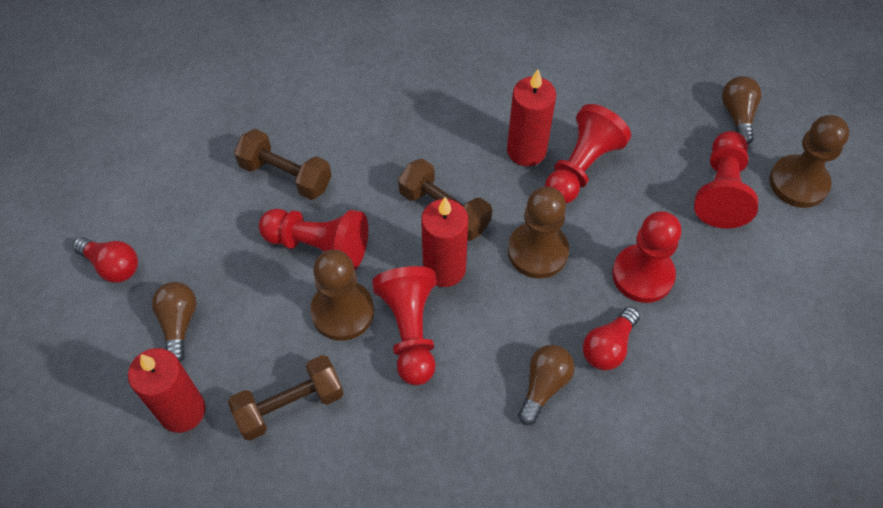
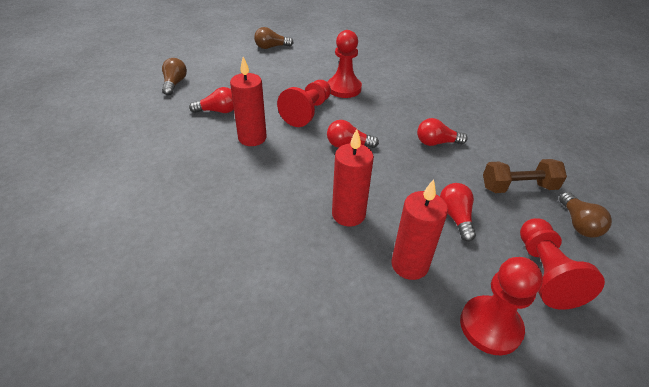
brown dumbbell: [228,355,343,441] [234,129,332,200] [398,159,492,241] = 3 -> [483,159,567,193] = 1
brown pawn: [310,250,374,341] [508,187,569,278] [769,115,849,208] = 3 -> none = 0
red light bulb: [72,237,138,283] [583,307,640,370] = 2 -> [189,87,234,113] [327,120,379,148] [417,118,468,146] [440,183,476,242] = 4
red pawn: [259,209,368,270] [372,266,437,385] [545,104,631,204] [612,211,681,303] [694,131,758,229] = 5 -> [277,80,331,127] [327,30,362,98] [460,257,543,355] [520,218,605,310] = 4

